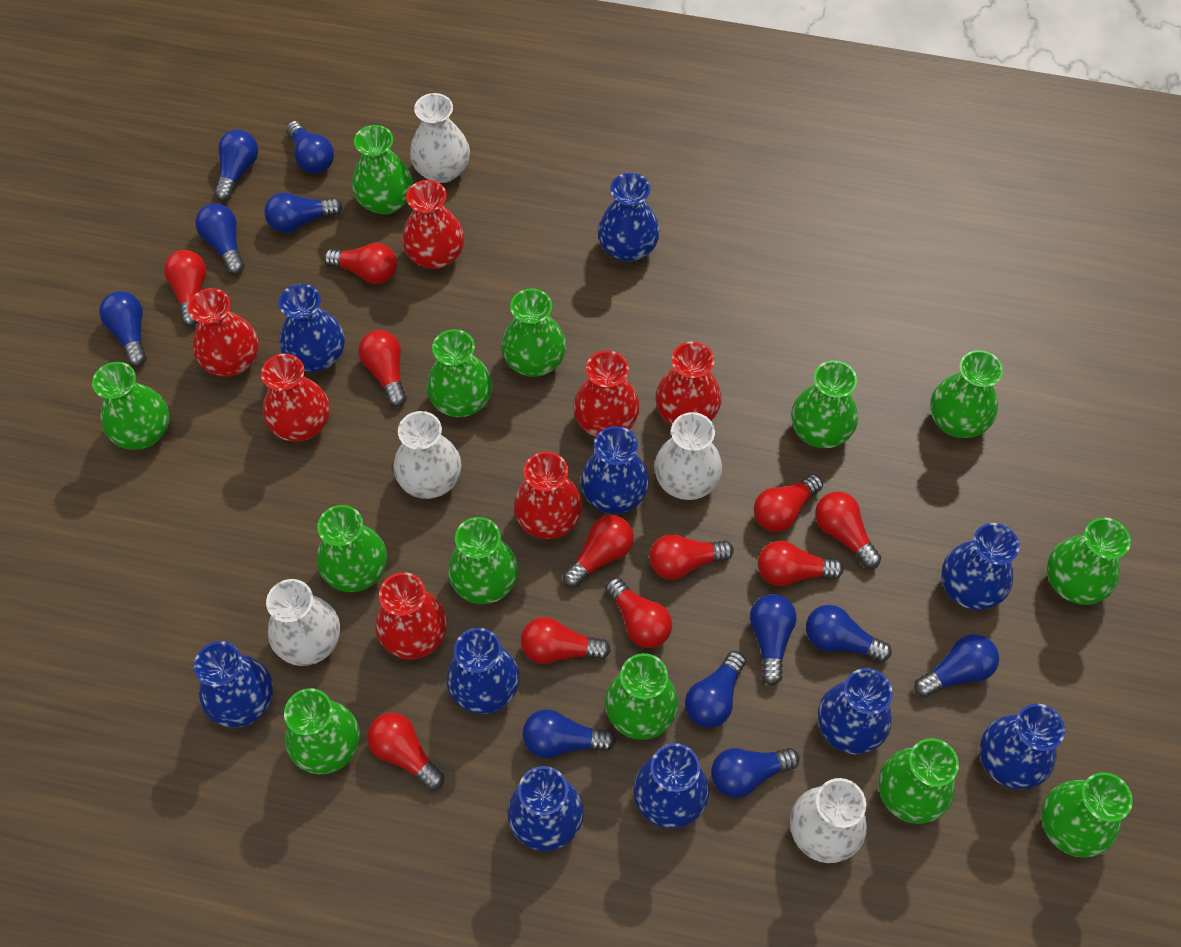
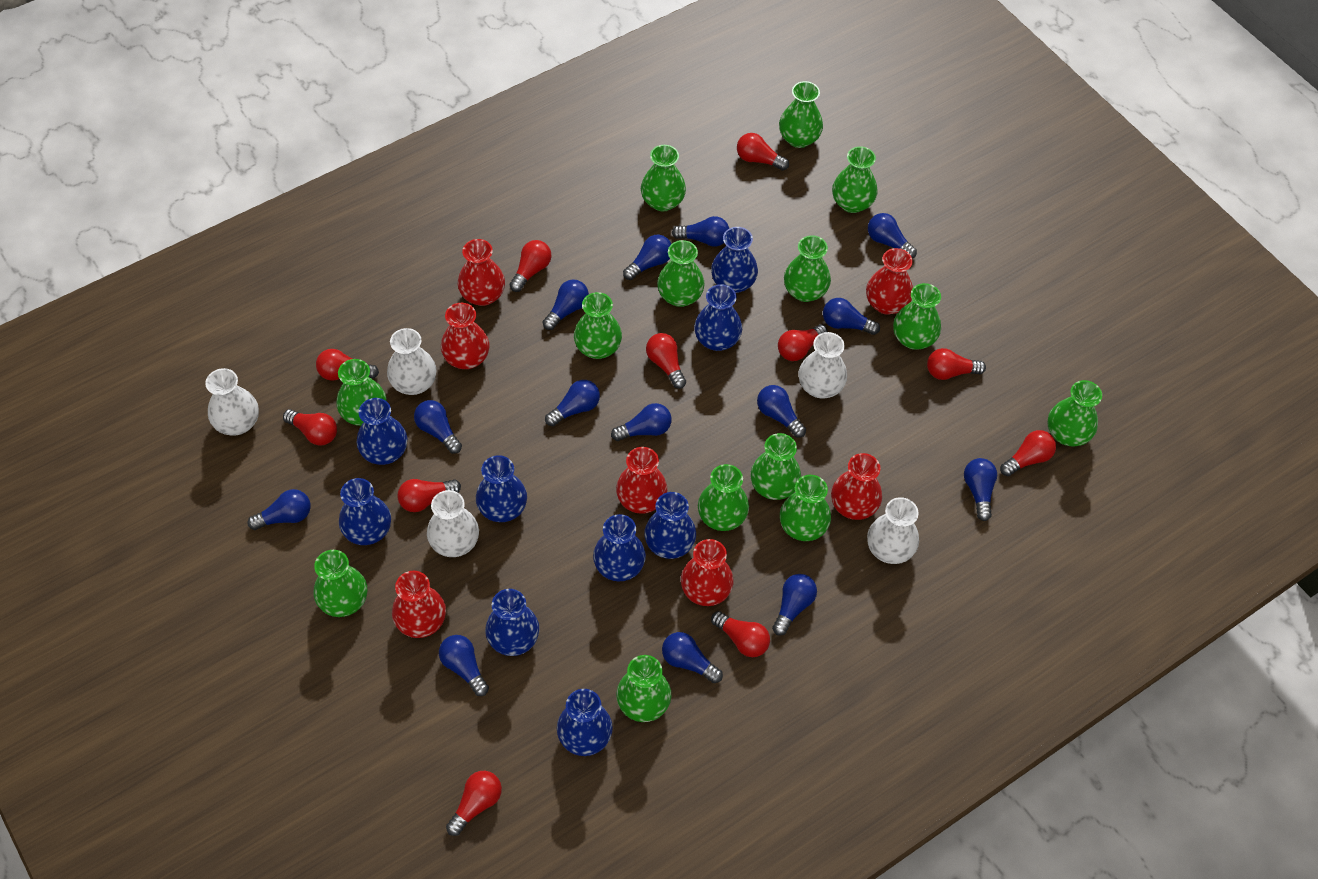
blue light bulb: [99,291,147,366] [195,203,244,274] [214,130,258,201] [264,192,342,233] [286,121,334,174] [523,709,616,758] [685,651,746,728] [711,748,800,798] [750,594,796,686] [806,605,892,662] [914,634,999,698] = 11 -> [247,489,311,530] [414,400,462,454] [439,635,489,696] [543,280,589,330] [545,380,600,426] [611,403,672,441] [623,234,671,280] [662,632,723,683] [672,216,729,247] [757,385,806,438] [772,574,817,636] [823,298,880,335] [868,213,917,259] [964,458,997,521] = 14
blue vase: [194,641,273,728] [279,284,345,372] [447,628,520,714] [507,766,584,851] [581,426,649,514] [598,173,660,262] [633,743,709,829] [818,668,893,754] [941,523,1019,610] [980,704,1065,790] = 10 -> [339,478,391,545] [357,398,407,465] [476,455,527,522] [485,589,540,656] [557,689,613,756] [593,514,646,581] [644,492,696,559] [694,284,742,351] [711,227,758,293] = 9
green vase: [92,362,170,450] [284,688,360,775] [317,505,387,592] [352,125,413,215] [427,329,492,417] [448,517,518,604] [501,288,566,377] [605,653,679,740] [791,360,858,448] [879,738,959,824] [930,350,1003,438] [1041,772,1133,858] [1047,518,1131,605] = 13 -> [314,550,367,617] [336,359,387,426] [574,292,622,359] [616,655,671,722] [641,145,686,211] [657,240,705,307] [698,464,749,531] [751,433,801,500] [779,81,823,148] [780,475,831,541] [784,235,831,302] [832,146,878,213] [893,283,941,350] [1047,380,1102,447] = 14

